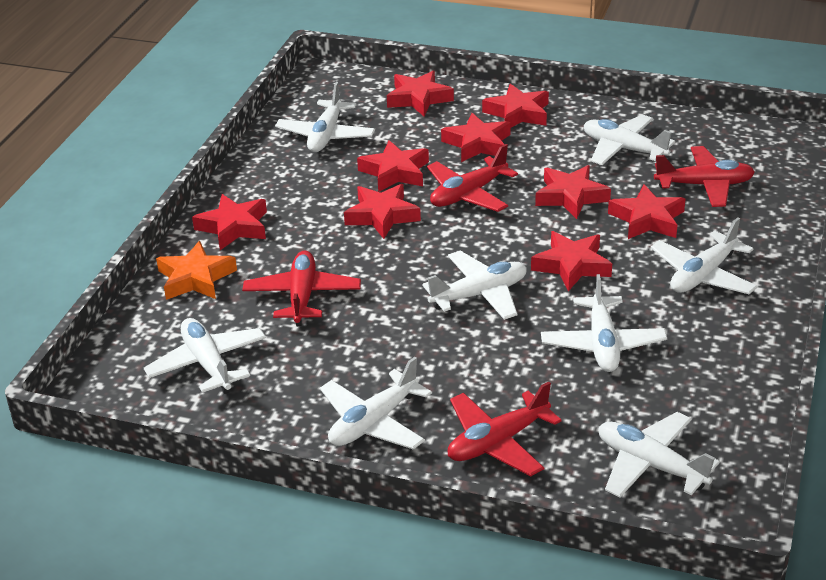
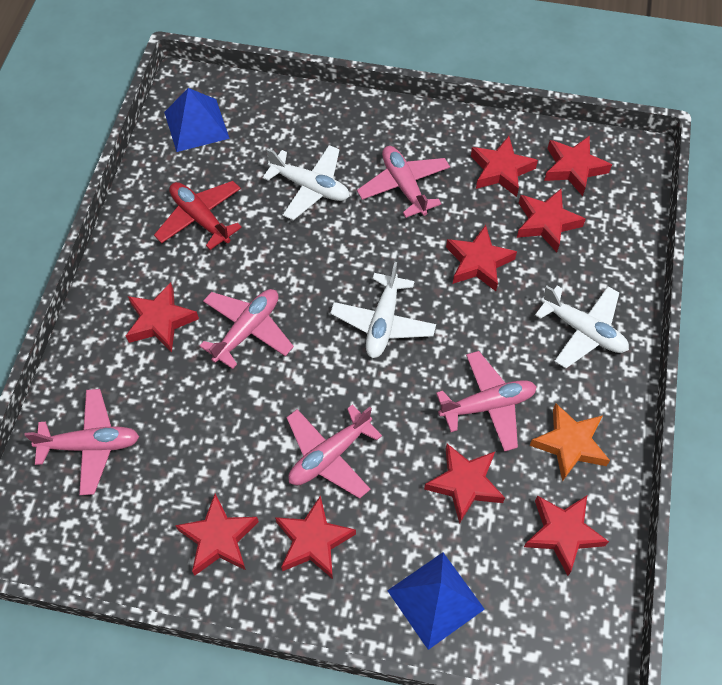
blue pyramid: none = 0 -> [164,88,230,152] [387,552,485,650] = 2
pink plane: none = 0 -> [24,389,139,495] [200,289,294,369] [287,404,382,499] [357,146,450,218] [436,351,537,452] = 5
red plane: [242,250,361,326] [427,144,518,212] [447,382,562,476] [654,146,755,207] = 4 -> [154,181,242,250] = 1
white plane: [144,318,266,394] [275,82,375,152] [320,357,432,450] [422,251,527,320] [541,274,667,372] [584,114,675,165] [599,412,720,498] [651,218,758,294] = 8 -> [263,145,350,220] [330,262,436,358] [535,285,629,369] = 3

